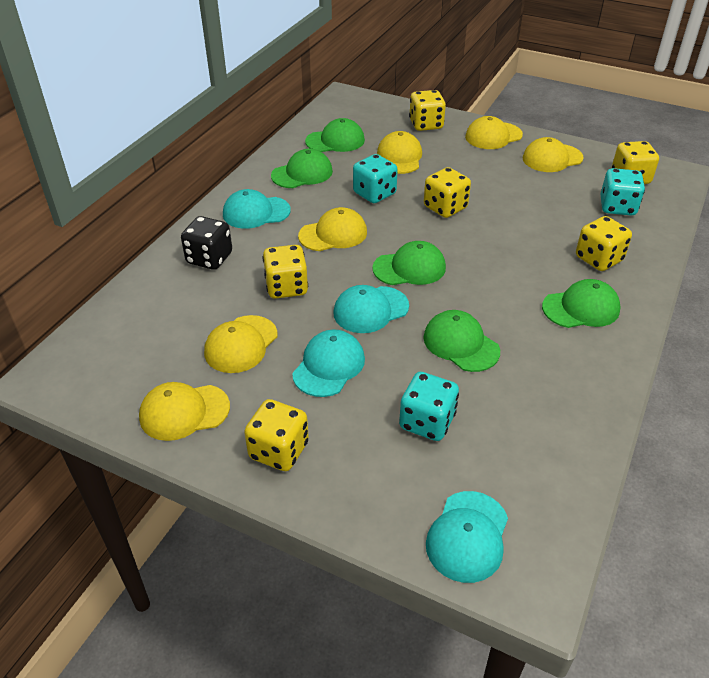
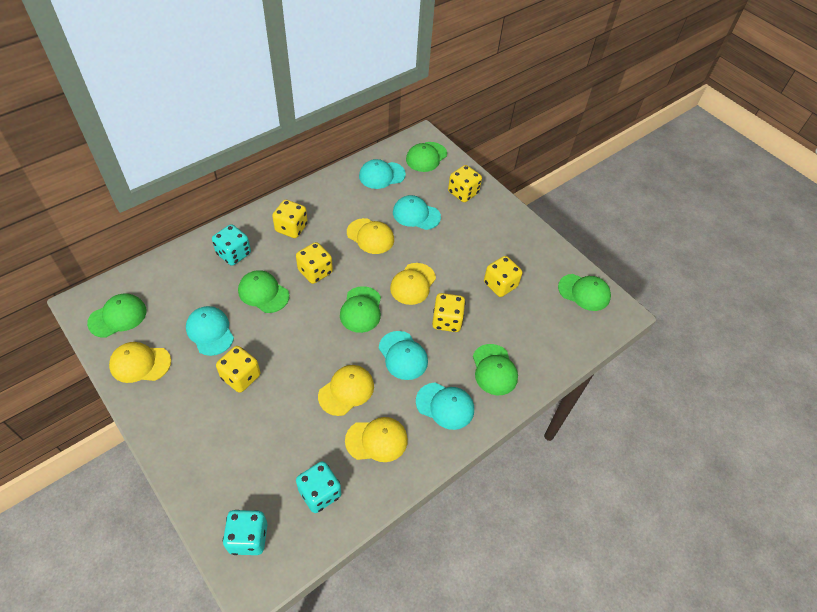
black dice: [181,216,232,270] = 1 -> none = 0
green cap: [271,149,333,188] [305,118,365,152] [372,241,446,285] [423,310,500,372] [542,279,621,328] = 5 -> [87,293,146,338] [238,270,289,313] [340,286,381,333] [406,142,447,172] [473,344,518,395] [558,274,611,311] = 6
turquoise cap: [223,189,291,229] [292,330,365,397] [333,285,409,333] [426,491,508,583] = 4 -> [186,306,234,356] [359,159,406,189] [379,331,428,380] [393,195,441,230] [416,383,474,430] = 5
yellow cap: [139,382,230,441] [204,315,277,373] [298,207,367,251] [377,131,422,174] [465,116,523,149] [522,137,584,172] = 6 -> [109,342,171,383] [318,365,374,416] [345,417,408,462] [347,218,394,254] [390,263,436,305] = 5

